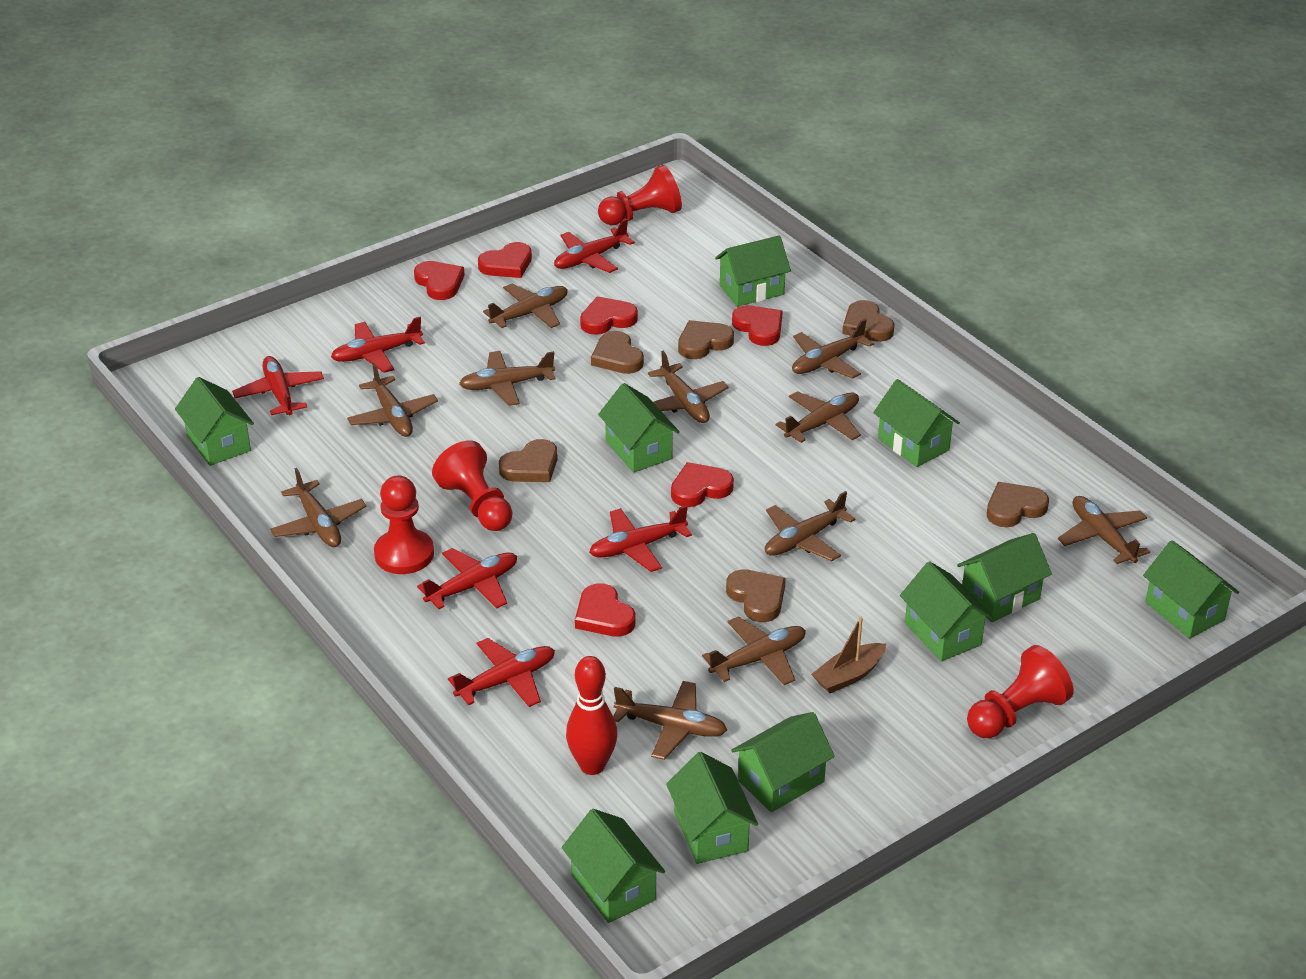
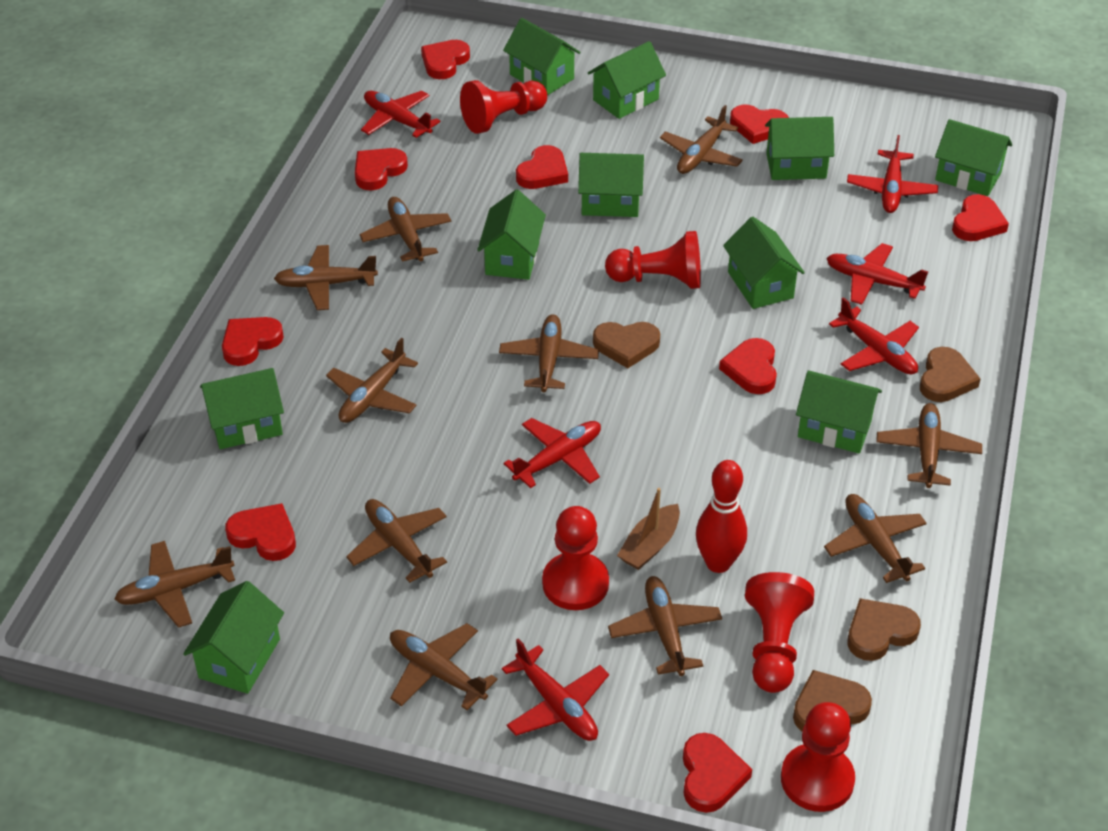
brown heart: [499,439,558,482] [591,331,644,374] [678,320,734,359] [726,569,786,622] [842,300,894,342] [987,482,1049,527] = 6 -> [593,322,660,368] [793,670,872,732] [847,598,921,661] [920,347,980,402] = 4
red heart: [414,261,465,300] [478,242,532,278] [575,583,636,637] [580,296,638,335] [671,462,734,507] [732,305,783,346] = 6 -> [222,317,284,366] [225,503,296,561] [355,148,408,190] [421,40,470,79] [516,145,568,189] [683,733,752,813] [719,338,777,394] [730,105,789,144] [952,194,1009,241] = 9
red pawn: [374,476,434,574] [432,441,513,531] [598,165,682,225] [967,645,1074,738] = 4 -> [460,80,547,134] [542,506,609,610] [605,231,701,289] [745,572,814,693] [781,702,855,812] = 5

